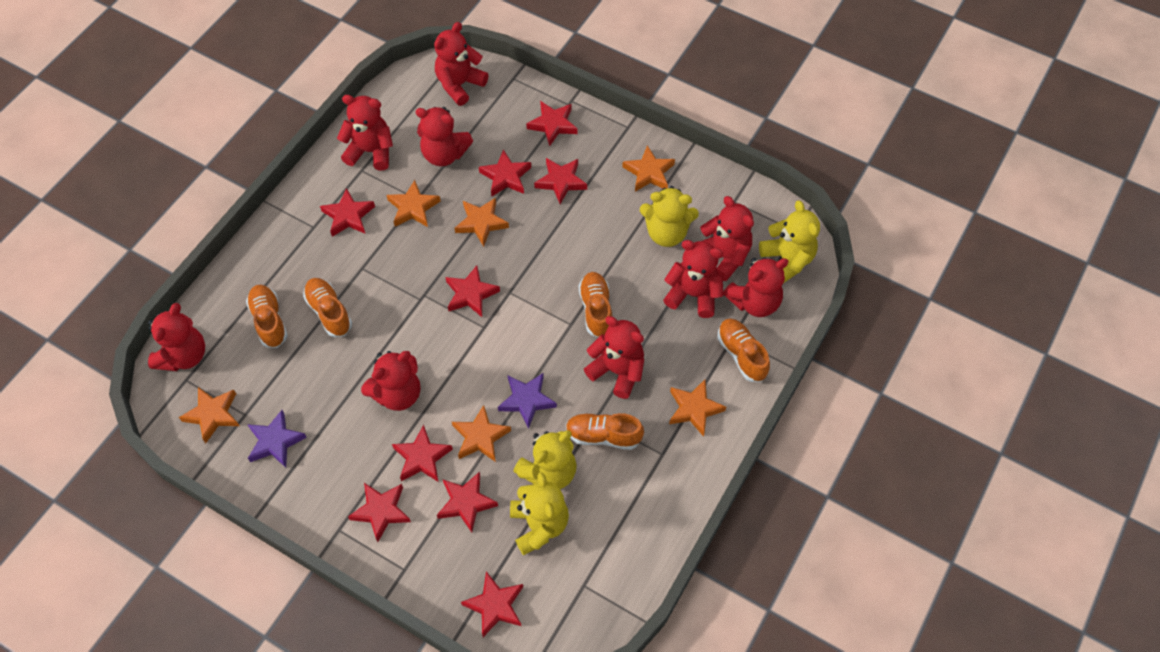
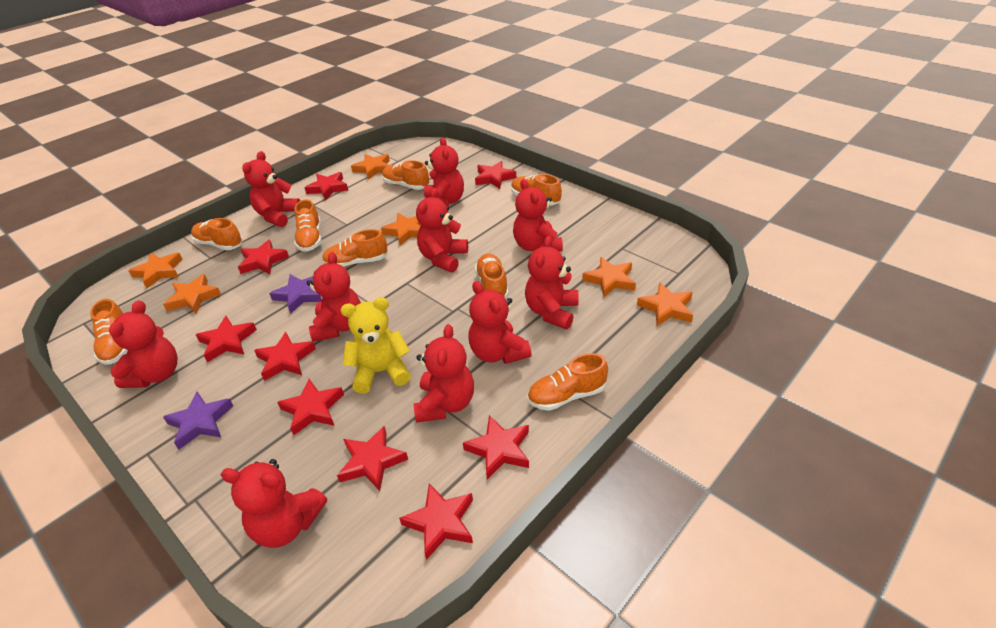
orange shoe: [246,284,288,348] [303,278,352,337] [566,413,644,450] [579,272,612,337] [717,318,770,382] = 5 -> [90,299,128,365] [191,218,243,250] [294,199,322,252] [322,229,388,267] [382,160,429,190] [475,254,509,299] [511,174,562,205] [527,353,608,411] = 8
red teddy bear: [148,303,205,371] [337,95,393,171] [361,351,420,411] [415,107,473,166] [434,22,488,106] [584,316,644,399] [663,240,723,318] [700,196,754,281] [723,257,788,317] = 9 -> [109,300,177,388] [221,459,327,548] [242,151,301,227] [307,252,361,342] [414,324,474,423] [416,188,468,272] [424,137,464,207] [468,281,532,364] [513,179,563,252] [525,236,579,329] = 10
yellow teddy bear: [510,472,569,555] [513,430,577,489] [640,186,699,247] [759,200,820,283] = 4 -> [341,297,411,394] = 1

